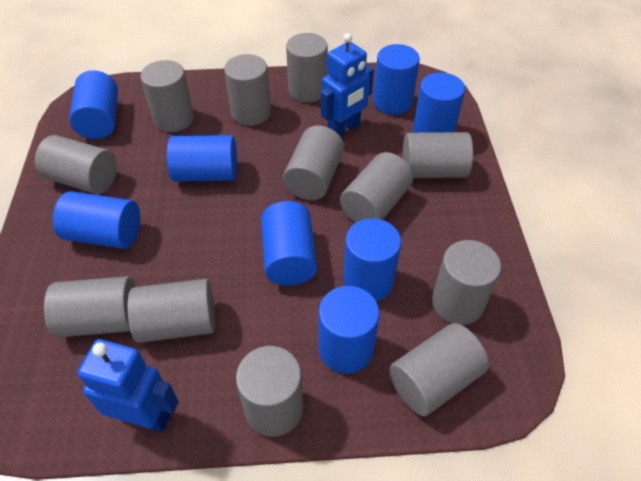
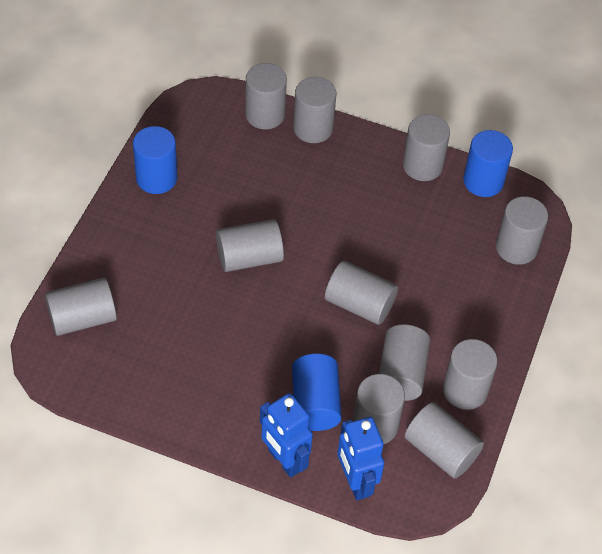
blue cylinder: [53,191,140,249] [69,70,118,139] [167,135,237,182] [261,201,317,286] [319,286,379,374] [343,218,401,301] [373,44,420,115] [413,72,465,133] = 8 -> [133,126,177,194] [292,354,342,431] [463,130,513,197] = 3
grey cylinder: [35,135,117,194] [44,276,136,337] [127,279,215,343] [140,60,194,132] [224,54,271,126] [236,346,303,437] [283,125,344,200] [286,33,328,103] [340,152,413,223] [389,323,489,416] [403,132,473,178] [432,240,501,325] = 12 -> [45,278,117,336] [216,219,284,272] [245,63,287,129] [293,77,336,143] [325,261,398,325] [353,374,405,444] [379,324,430,401] [403,114,450,181] [405,402,484,479] [443,339,497,410] [496,196,548,265] = 11

